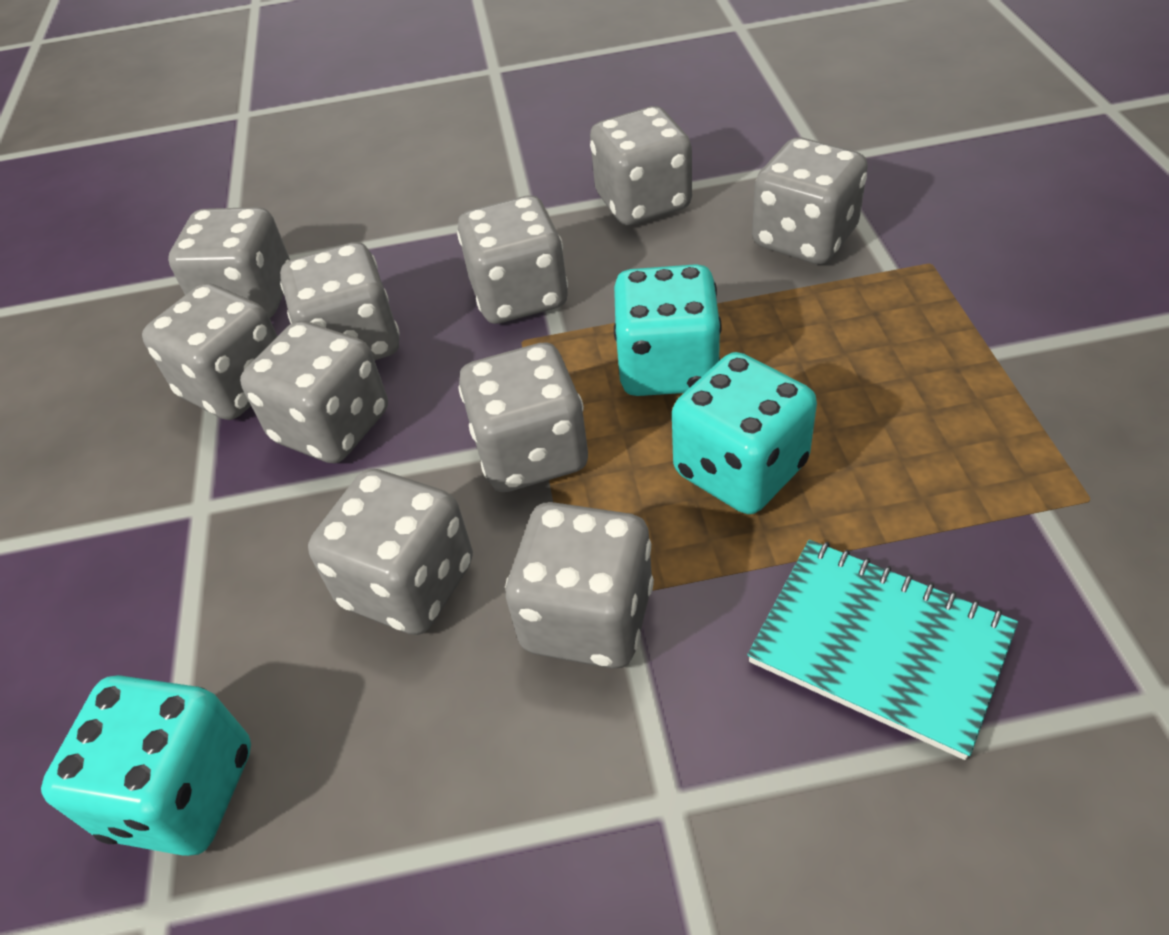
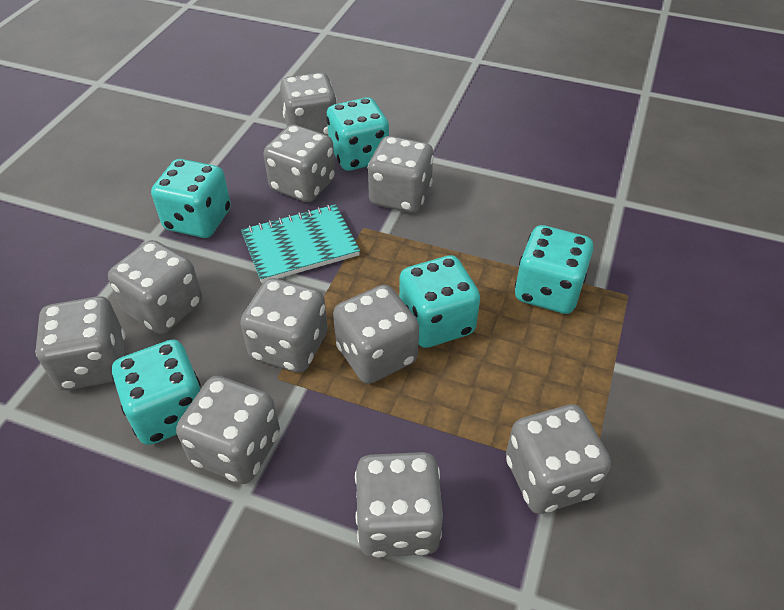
turquoise dice: [41,675,251,856] [614,264,722,396] [672,352,817,514] = 3 -> [112,339,201,445] [151,159,231,238] [326,97,389,171] [399,255,480,348] [515,225,593,314] = 5

